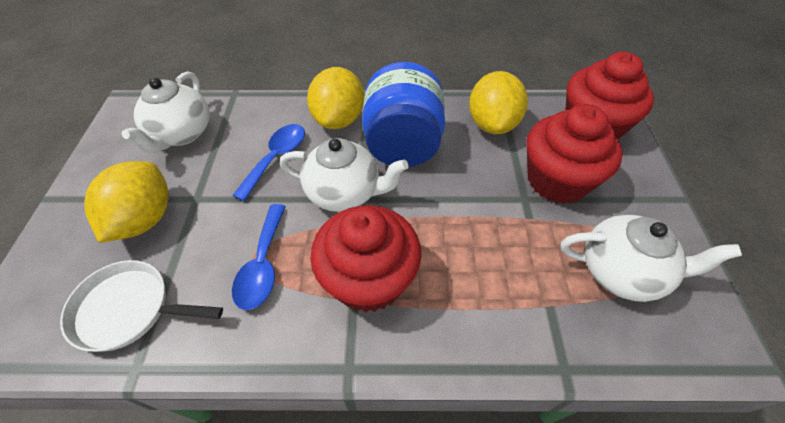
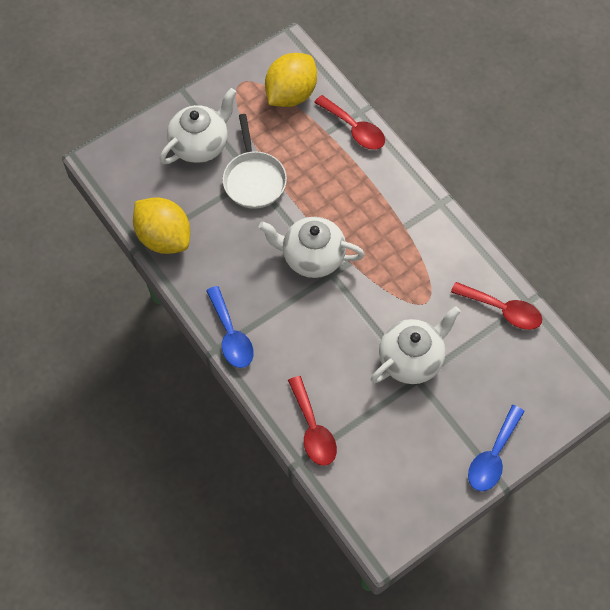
blue jar: [362,62,445,167] = 1 -> none = 0
red cupcake: [310,205,421,312] [527,104,623,204] [566,52,654,139] = 3 -> none = 0
red spoon: none = 0 -> [288,376,337,466] [314,95,385,150] [451,282,542,330] = 3
yellow lemon: [84,161,169,243] [307,67,364,129] [469,71,528,134] = 3 -> [133,197,190,254] [265,53,317,107] = 2

